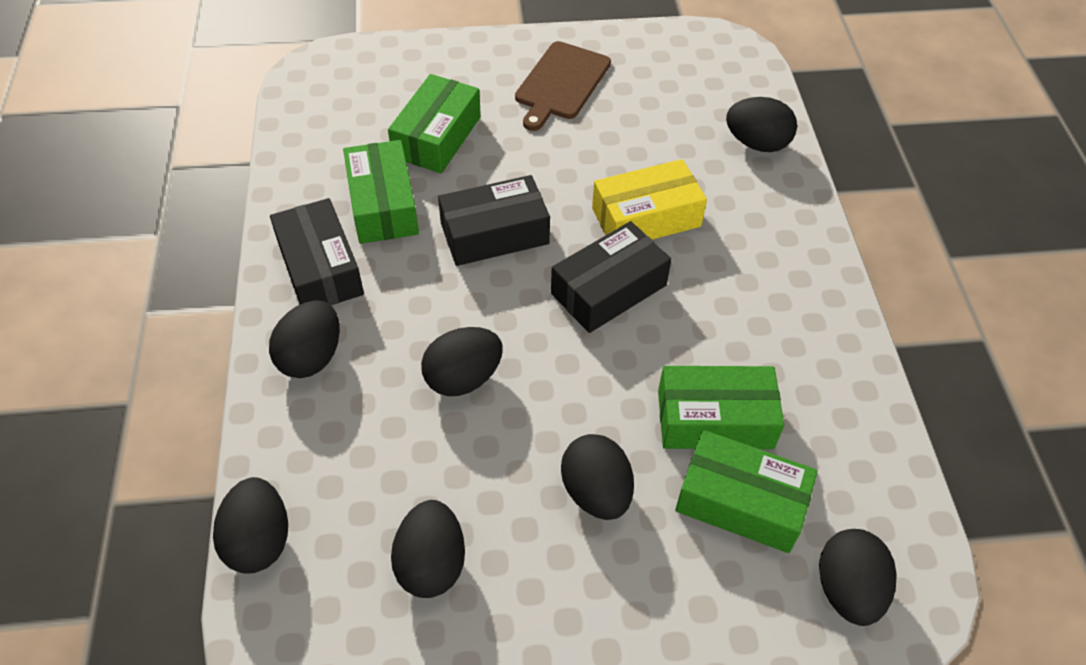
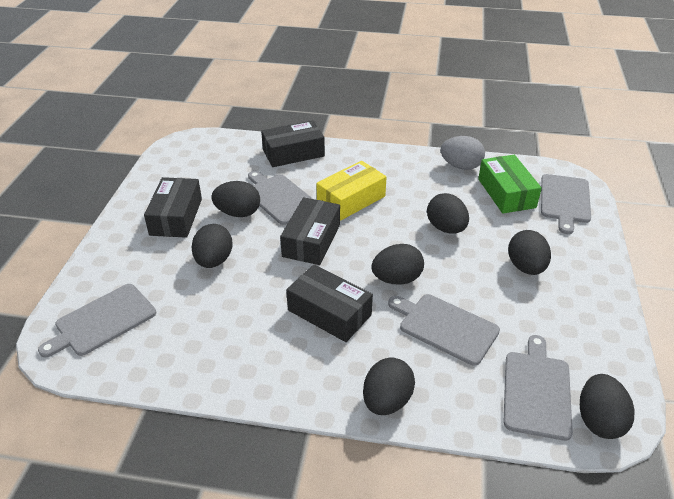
black box: [270,198,364,305] [438,175,550,266] [551,221,671,333] = 3 -> [144,177,202,238] [261,120,325,167] [280,197,340,265] [286,265,373,342] = 4
brown cutting board: [515,41,611,131] = 1 -> none = 0
green box: [343,140,419,244] [388,74,481,173] [658,366,784,449] [675,430,818,553] = 4 -> [478,155,542,214] = 1
grey cutting board: none = 0 -> [38,284,156,357] [248,171,313,225] [388,294,500,366] [503,335,573,441] [541,174,591,234] = 5
grey egg: none = 0 -> [441,136,485,170] = 1

